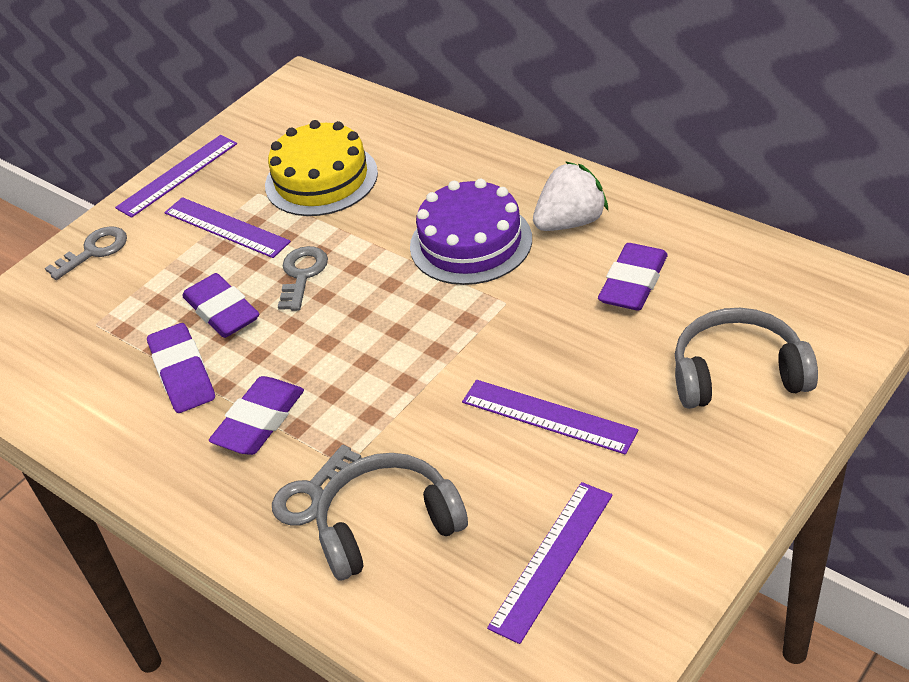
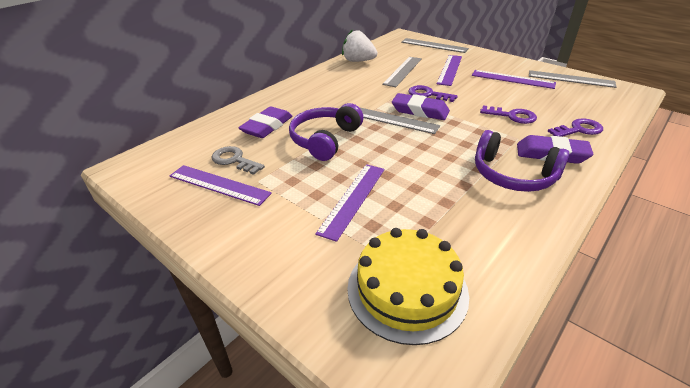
grey headphones: [316,453,468,580] [675,308,818,409] = 2 -> none = 0
grey key: [45,226,127,280] [272,445,361,526] [278,246,328,311] = 3 -> [212,146,265,175] = 1
grey ruler: none = 0 -> [359,107,440,134] [382,57,422,87] [401,38,469,53] [529,70,616,88] = 4
purple cake: [410,179,532,285] = 1 -> none = 0
purple eraser: [147,323,215,413] [182,273,259,338] [209,376,304,455] [598,243,668,310] = 4 -> [238,106,292,138] [392,93,450,120] [517,135,593,164] = 3
purple headphones: none = 0 -> [289,103,363,161] [475,130,569,192] = 2
purple key: none = 0 -> [408,85,458,102] [480,105,537,124] [547,118,603,137] = 3

